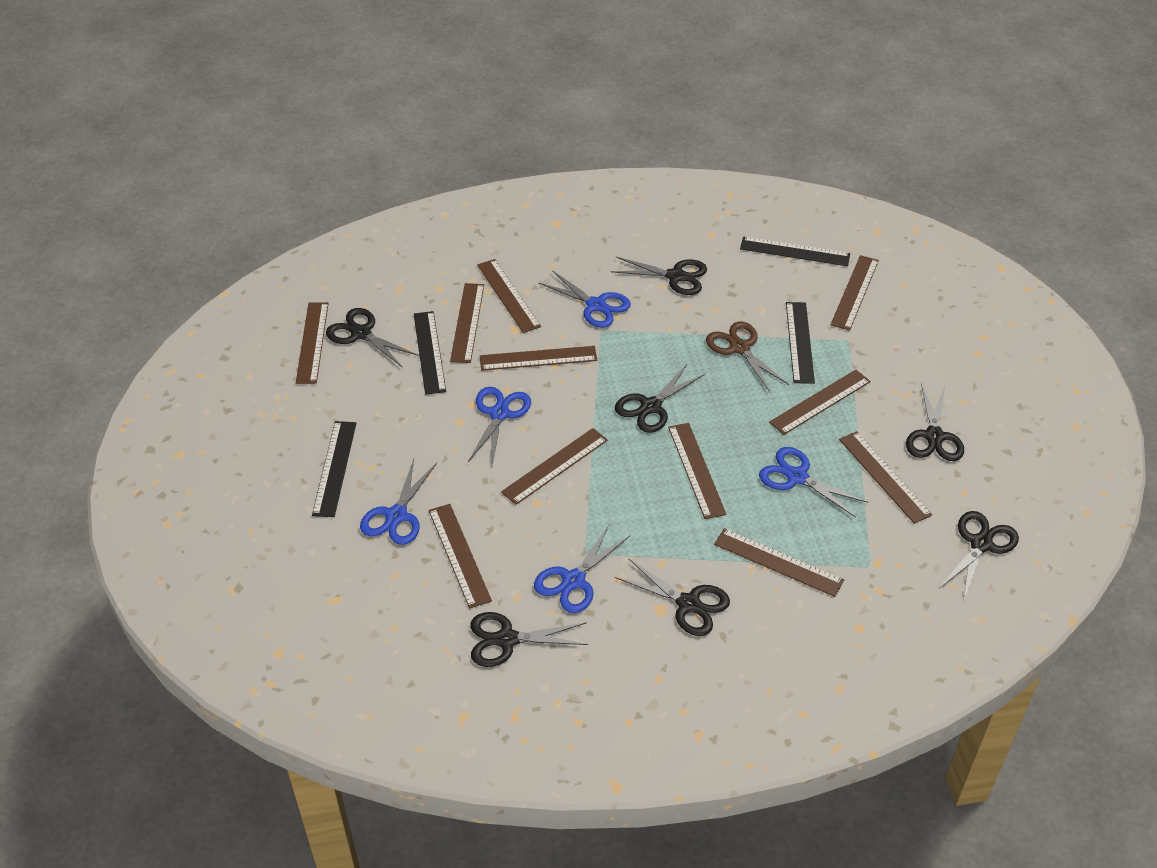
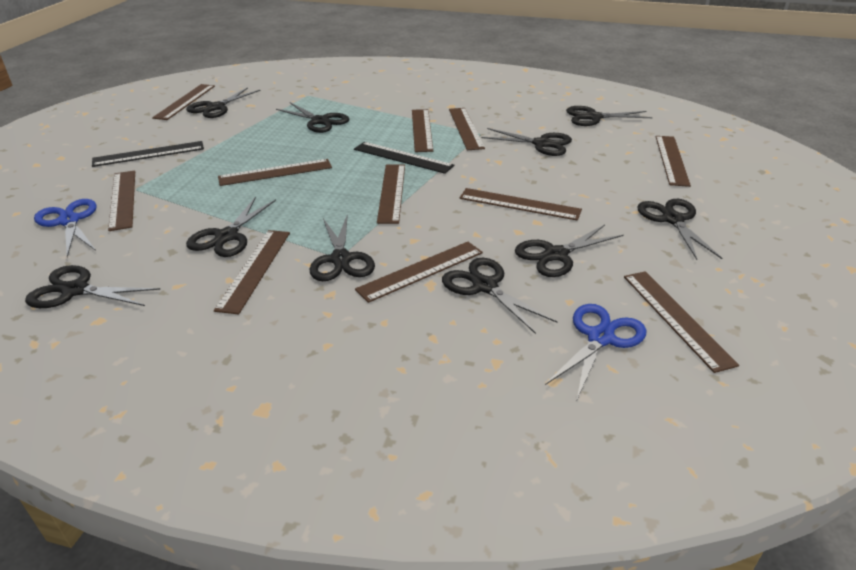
black ruler: [312,421,356,517] [414,311,446,395] [740,236,850,266] [786,302,815,384] = 4 -> [92,141,204,167] [354,142,454,174] = 2
black scissors: [326,308,418,368] [470,612,589,667] [611,257,707,295] [614,558,730,636] [615,363,705,433] [906,383,964,461] [939,511,1019,602] = 7 -> [25,265,160,308] [186,88,260,118] [186,197,276,257] [276,102,350,133] [310,215,375,281] [442,258,558,334] [481,128,572,156] [515,225,624,277] [566,106,653,126] [637,199,722,260] = 10
blue scissors: [360,459,437,545] [468,387,531,465] [534,525,630,613] [539,270,631,328] [759,447,868,518] = 5 -> [34,199,97,257] [545,304,646,399] = 2
brown scissors: [706,321,789,392] = 1 -> none = 0

